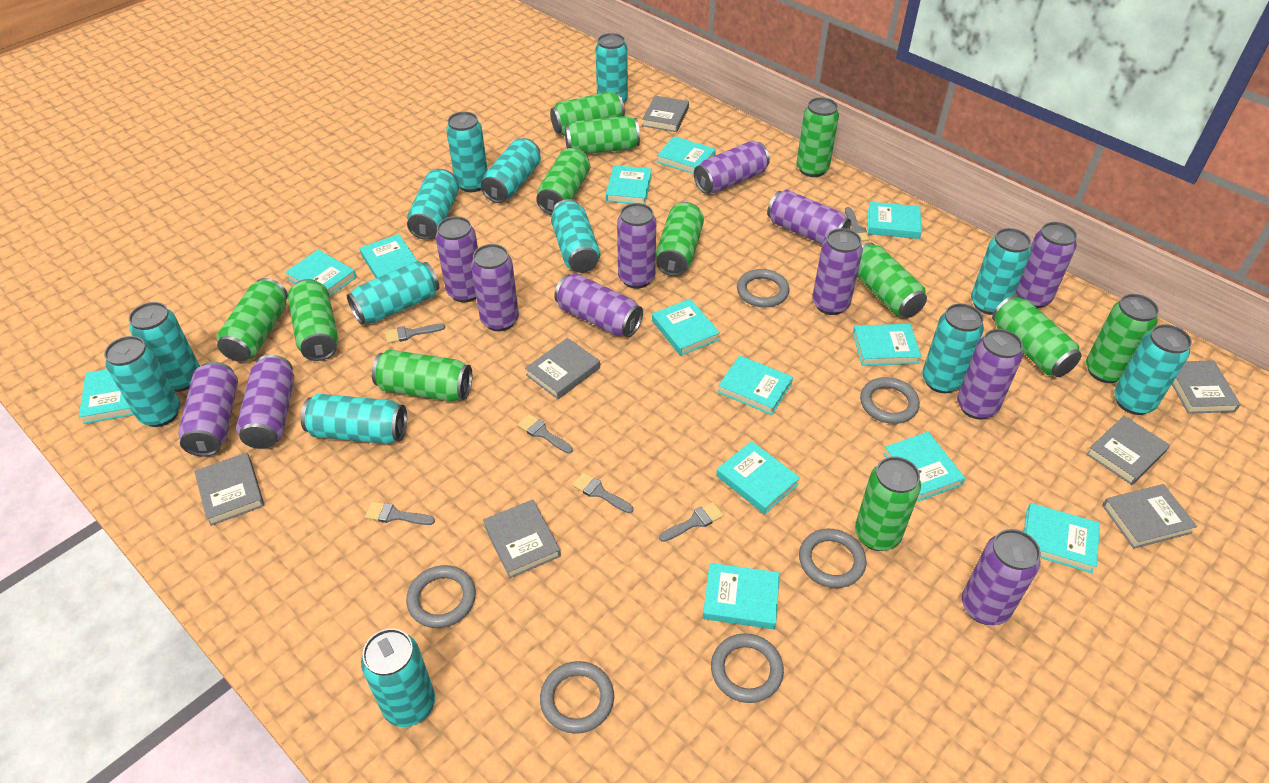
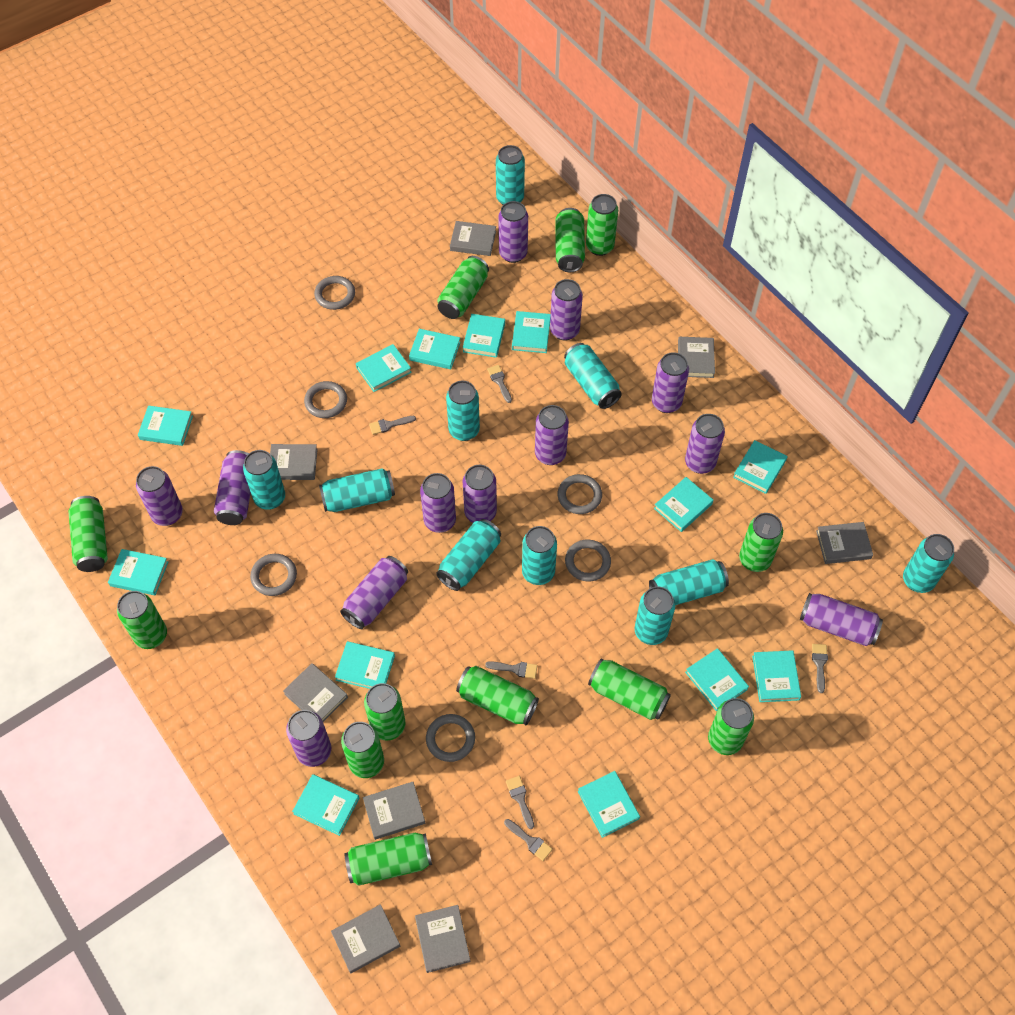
grey book: [194,452,264,526] [483,499,561,578] [525,338,600,399] [642,95,689,132] [1086,416,1170,485] [1102,484,1197,549] [1172,360,1241,414] = 7 -> [270,444,318,480] [283,663,348,722] [331,904,400,973] [363,782,425,840] [415,905,471,973] [450,221,496,256] [678,337,715,378] [816,522,873,564] = 8
turquoise can: [104,336,181,427] [129,302,200,392] [301,394,407,444] [347,261,439,325] [361,628,435,727] [407,169,459,240] [446,112,488,192] [481,138,541,203] [551,199,600,273] [595,33,628,103] [922,303,984,393] [971,228,1031,315] [1114,324,1192,415] = 13 -> [243,450,285,510] [319,468,395,512] [436,519,501,591] [446,381,480,441] [496,145,525,205] [522,526,557,585] [564,343,622,409] [635,587,675,645] [649,559,729,605] [903,534,954,593] = 10

